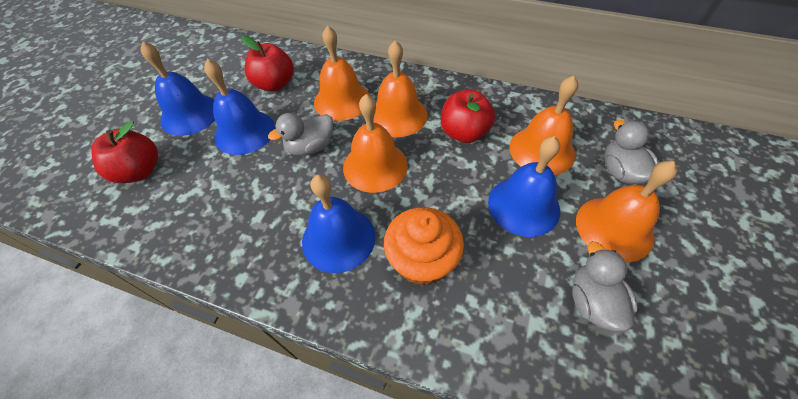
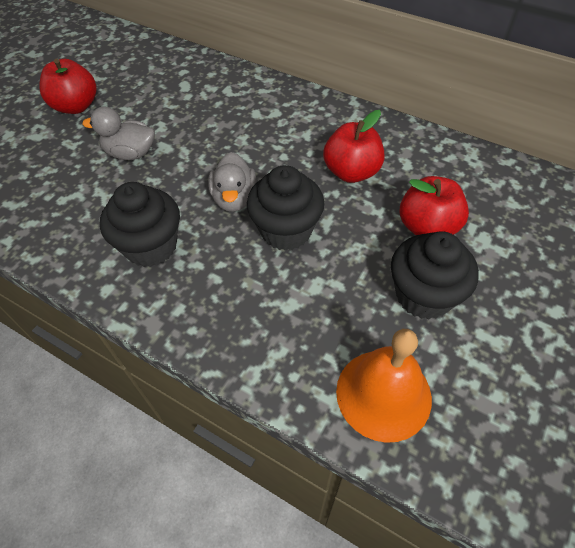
black cupcake: none = 0 -> [100,182,180,267] [247,165,325,251] [391,231,479,319] = 3
blue bell: [141,42,215,136] [204,59,275,155] [302,175,375,273] [488,136,560,237] = 4 -> none = 0
grey duck: [268,113,333,156] [572,241,638,332] [604,120,659,184] = 3 -> [82,106,155,160] [208,152,257,212] = 2
orange bell: [314,25,370,121] [343,94,408,193] [374,40,427,137] [509,76,578,175] [576,161,677,262] = 5 -> [336,329,432,443] = 1
orange cupcake: [384,207,464,286] = 1 -> none = 0

